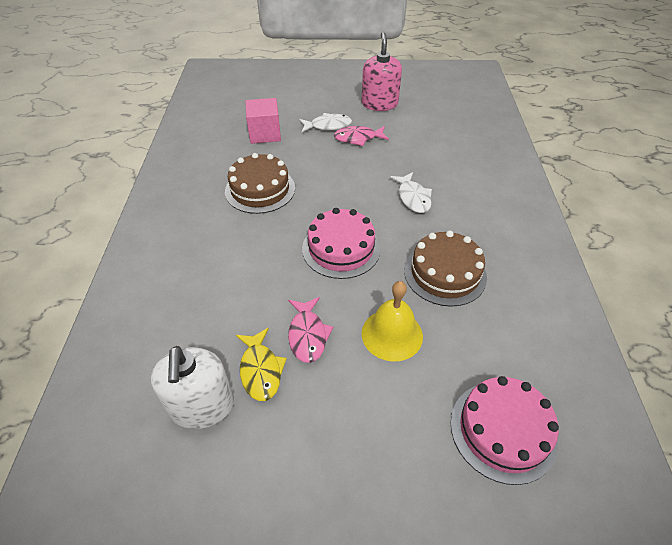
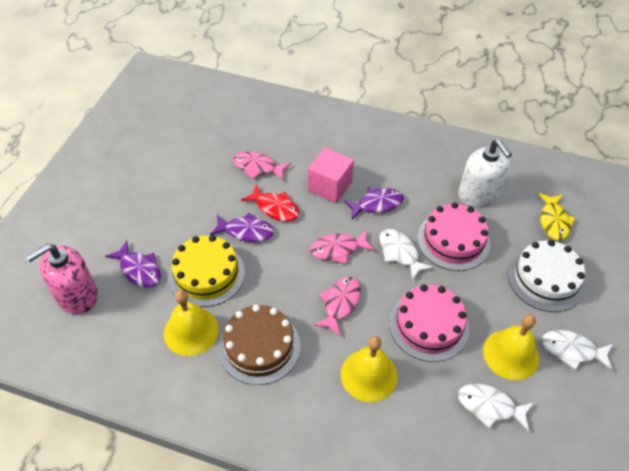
brown cake: [225,153,295,214] [404,231,487,307] = 2 -> [218,305,300,385] = 1
pink fish: [288,297,333,363] [334,126,389,146] = 2 -> [233,152,291,180] [310,230,375,264] [313,277,361,336] = 3
purple fish: none = 0 -> [105,241,161,288] [210,212,274,242] [343,188,404,220] = 3
red fish: none = 0 -> [241,184,299,221] = 1
white cake: none = 0 -> [507,240,585,312] = 1
white fish: [299,113,352,132] [390,172,432,213] = 2 -> [379,229,434,281] [458,384,533,432] [542,330,613,371] = 3
yellow bell: [362,281,423,362] = 1 -> [164,290,219,356] [341,336,398,402] [483,315,539,380] = 3
yellow cake: none = 0 -> [168,235,245,307] = 1

